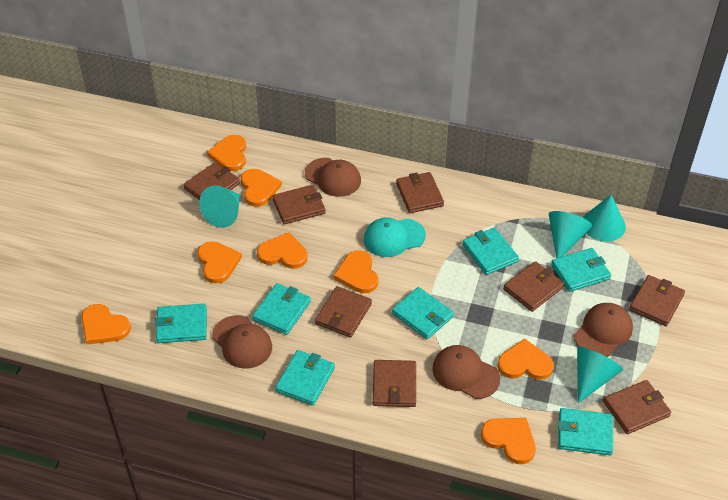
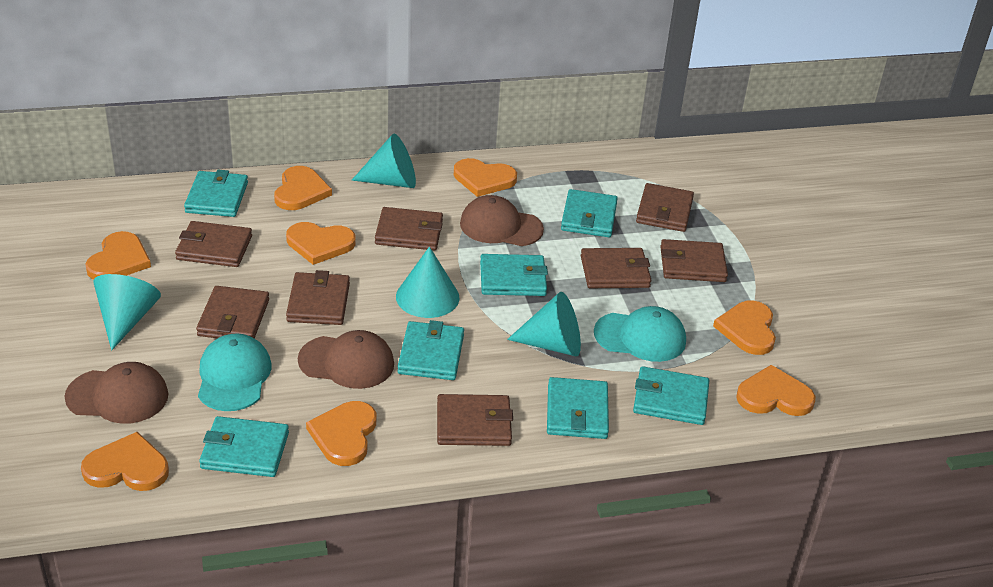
brown cap: [212,315,272,369] [305,158,361,197] [432,345,500,399] [574,303,633,357] = 4 -> [64,362,169,424] [298,330,394,389] [460,195,544,246] = 3
turquoise cap: [364,217,426,257] = 1 -> [198,333,271,411] [594,306,686,362] = 2

